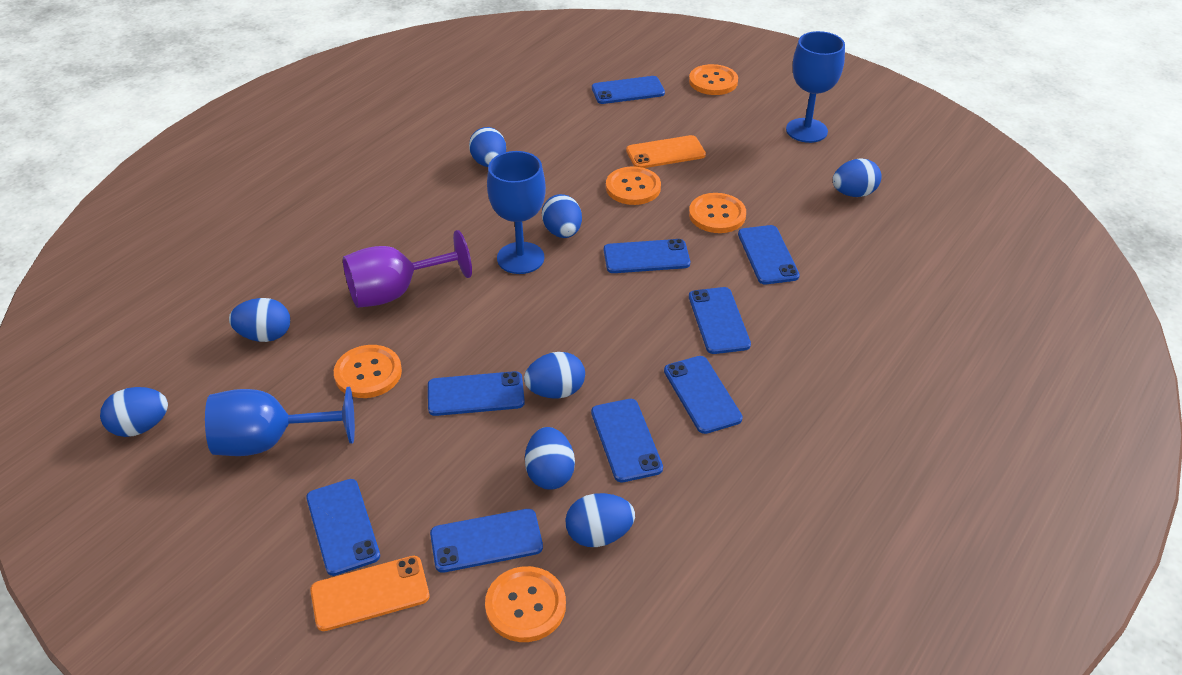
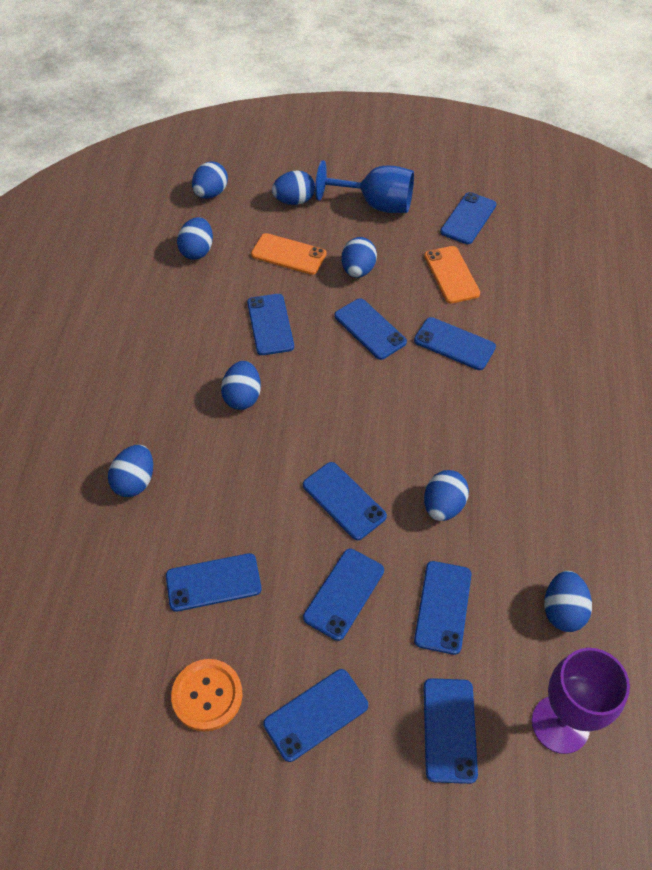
blue goblet: [205,387,355,456] [487,151,546,274] [786,31,845,143] = 3 -> [315,160,414,213] = 1
blue phone: [306,479,380,576] [428,371,525,416] [430,509,543,573] [591,399,663,482] [592,76,665,104] [604,239,690,273] [664,356,743,434] [689,287,751,354] [738,225,800,284] = 9 -> [166,553,261,612] [247,294,294,355] [263,669,368,762] [303,462,387,540] [303,549,384,641] [334,298,407,360] [414,317,496,370] [414,561,471,655] [424,678,478,784] [440,192,496,244] = 10
orange button: [334,345,402,398] [485,566,566,642] [606,166,661,205] [689,64,738,95] [689,193,746,233] = 5 -> [171,659,243,732] = 1

